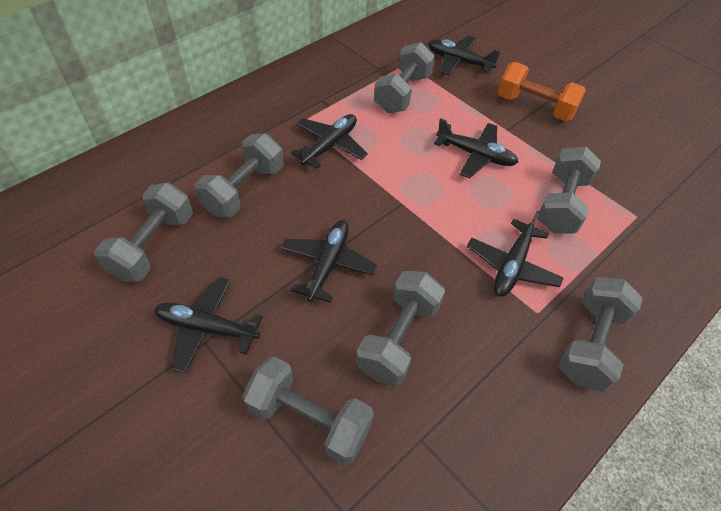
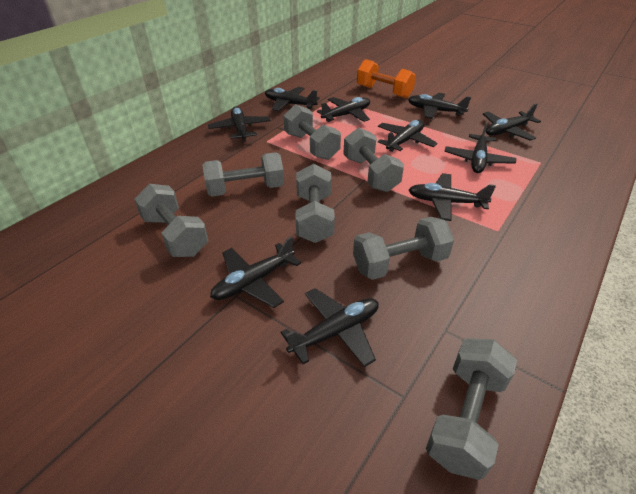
black plane: [154,277,263,373] [281,220,378,303] [291,114,368,169] [428,36,501,75] [434,118,518,178] [467,211,564,297] = 6 -> [208,106,271,142] [210,236,301,308] [265,87,320,111] [281,288,379,367] [317,97,370,122] [378,119,437,152] [408,93,471,119] [409,173,496,221] [444,122,516,173] [483,103,541,141] = 10

